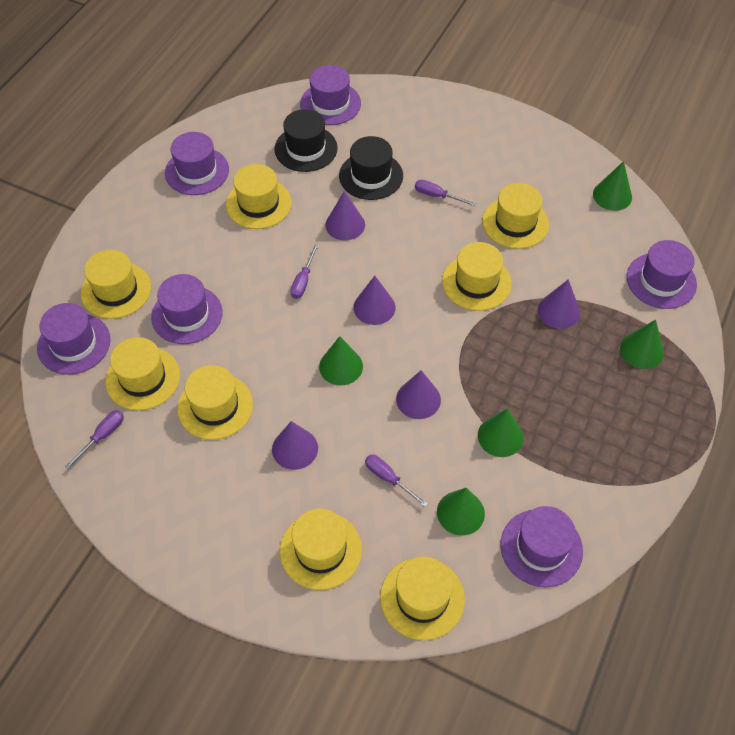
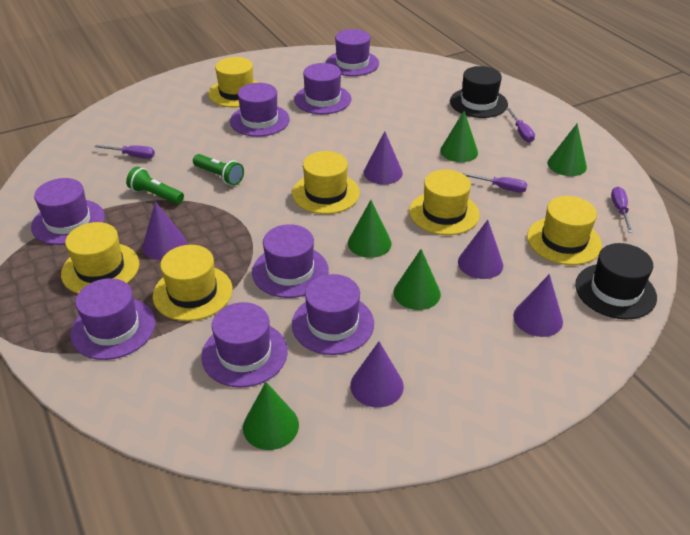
green flashlight: none = 0 -> [126,167,184,204] [193,154,244,185] = 2
purple hat: [37,303,110,375] [151,274,223,344] [165,132,229,195] [300,65,361,125] [501,506,583,588] [627,240,697,309] = 6 -> [31,178,105,245] [70,278,155,360] [201,302,288,388] [230,83,290,137] [252,224,329,298] [292,274,374,355] [294,63,351,114] [326,29,379,76] = 8
yellow hat: [81,250,151,319] [105,337,180,411] [177,365,253,440] [226,164,292,229] [280,509,362,590] [380,557,465,640] [442,242,512,311] [482,183,549,249] = 8 -> [61,222,140,293] [153,245,233,321] [208,57,259,107] [292,151,360,214] [409,170,480,235] [527,196,602,265] = 6

